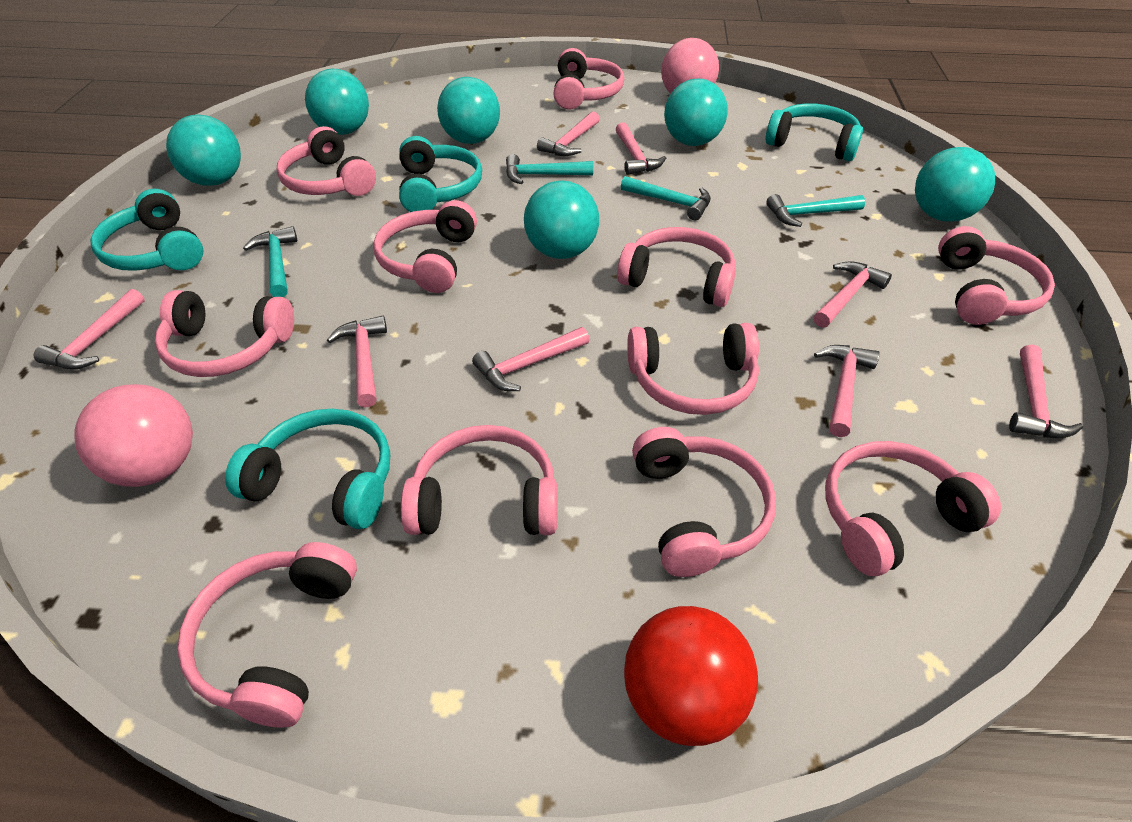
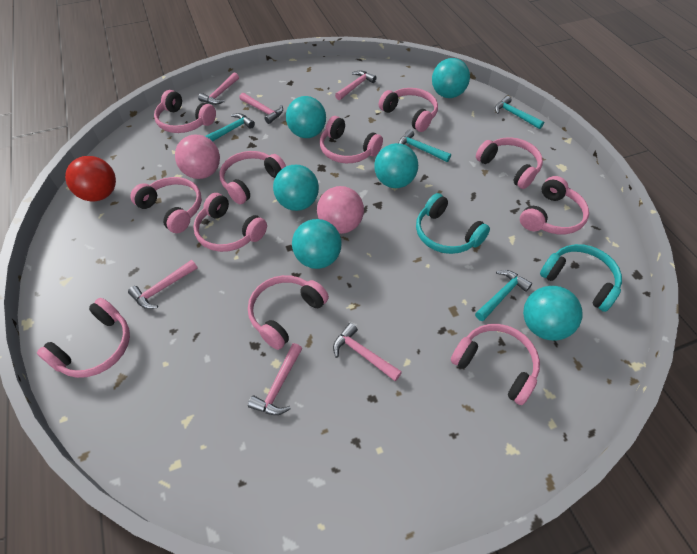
pink hammer: [34,289,145,369] [327,316,387,408] [472,327,590,391] [537,111,600,156] [616,122,666,175] [814,261,892,328] [814,345,880,437] [1009,344,1083,438] = 8 -> [128,260,198,309] [198,72,239,105] [239,93,283,124] [248,343,303,415] [333,323,402,381] [335,71,377,100] = 6
turquoise headphones: [90,189,203,271] [225,409,390,529] [399,136,482,212] [766,103,863,161] = 4 -> [416,193,490,254] [540,244,622,312] = 2

